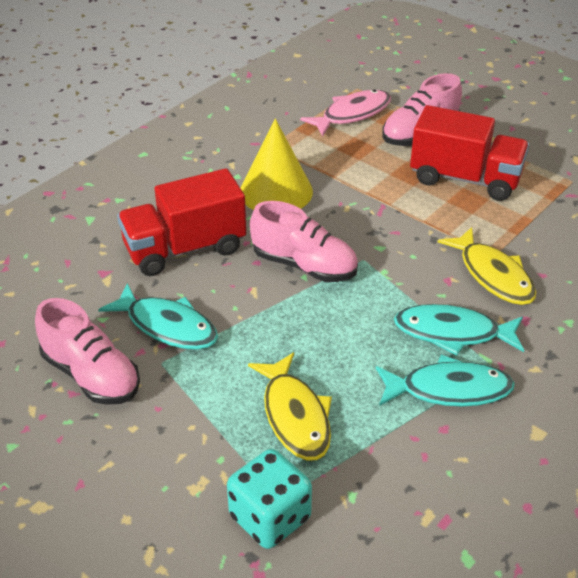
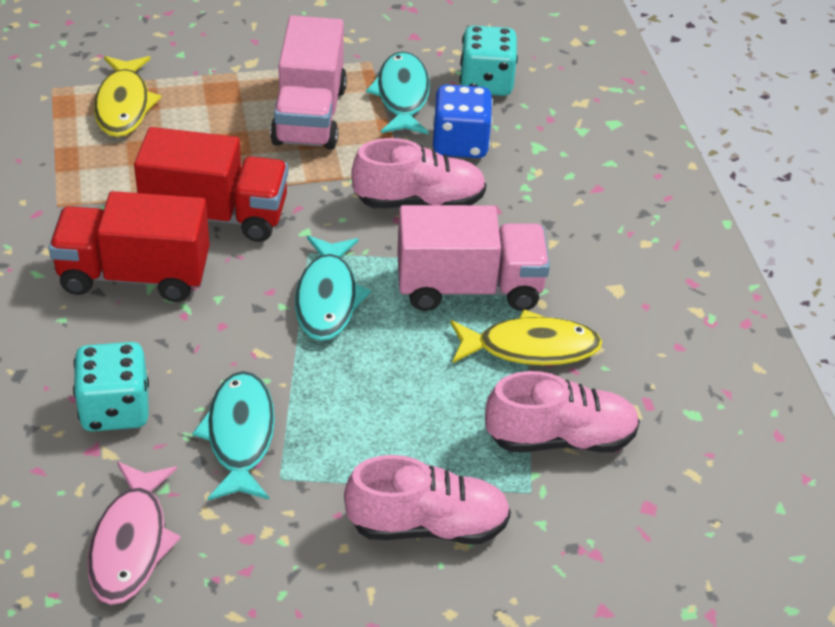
blue dice: none = 0 -> [433,85,493,158] = 1
pink truck: none = 0 -> [270,15,347,150] [397,205,550,311] = 2
turquoise dice: [227,449,312,549] = 1 -> [73,342,149,431] [460,26,518,96] = 2
yellow cone: [240,119,313,210] = 1 -> none = 0

